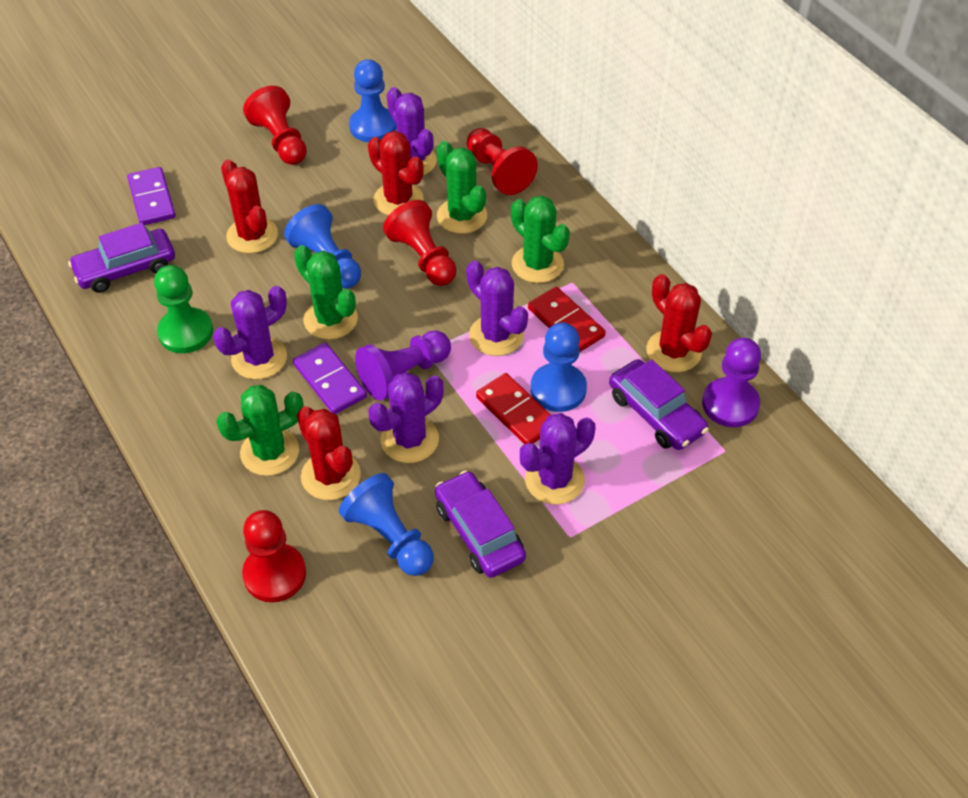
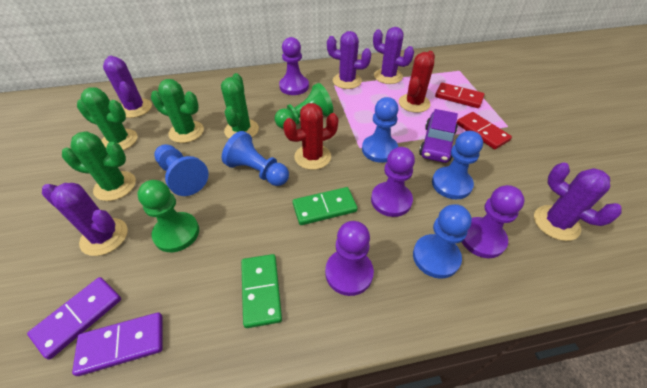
blue pawn: [284,204,361,289] [339,473,434,576] [349,59,396,142] [531,323,587,412] = 4 -> [154,144,209,196] [222,131,289,186] [362,97,399,163] [413,204,472,279] [432,131,483,199] = 5
green domino: none = 0 -> [241,254,282,328] [293,187,357,225] = 2
green pawn: [154,265,213,353] = 1 -> [137,180,199,252] [275,83,333,129] = 2
purple car: [68,222,175,293] [435,470,526,578] [609,359,709,450] = 3 -> [419,109,458,163] = 1
purple pawn: [355,331,451,401] [702,338,761,427] = 2 -> [279,37,309,95] [325,221,374,296] [371,147,415,217] [462,185,524,258] = 4
red cactus: [221,160,278,254] [297,407,361,500] [368,131,424,216] [646,274,712,372] = 4 -> [283,103,338,170] [399,51,435,113] = 2
red pawn: [242,510,306,602] [243,86,307,165] [383,200,457,286] [467,128,538,195] = 4 -> none = 0

